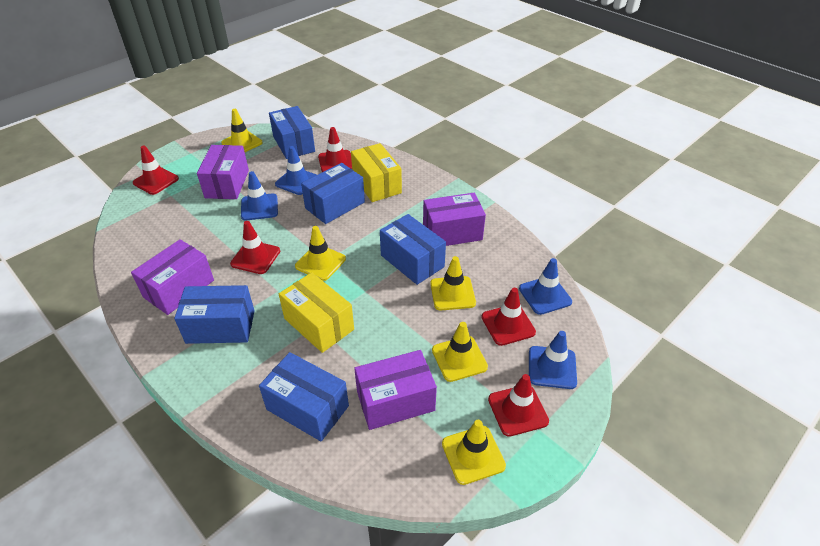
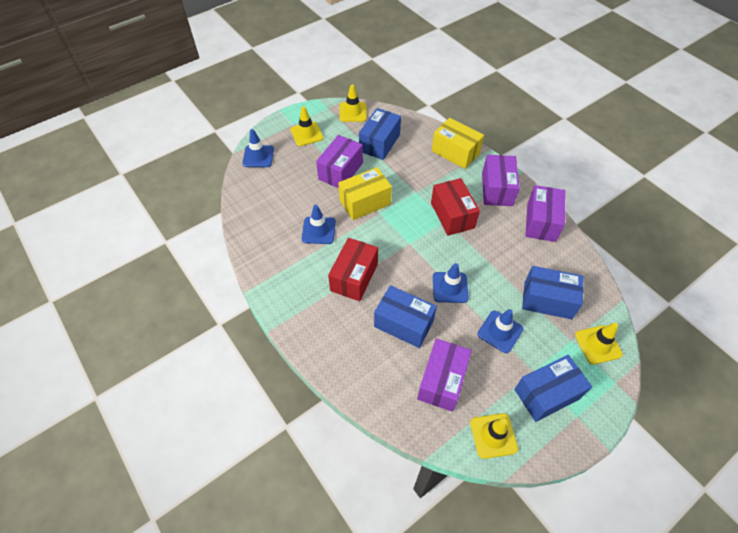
blue box: [174,285,255,344] [259,352,349,441] [269,106,315,159] [301,163,365,224] [380,214,446,285] = 5 -> [359,108,401,160] [374,285,437,348] [514,355,592,422] [522,266,584,319] = 4
red box: none = 0 -> [328,238,378,301] [431,178,480,236] = 2
red traffic cone: [133,146,179,195] [230,221,280,274] [318,127,352,172] [481,288,536,346] [488,374,549,437] = 5 -> none = 0
yellow traffic cone: [221,109,263,152] [295,226,346,281] [430,256,476,310] [432,322,488,382] [442,420,506,485] = 5 -> [290,106,323,146] [339,85,367,122] [470,413,518,459] [575,323,623,365] = 4

